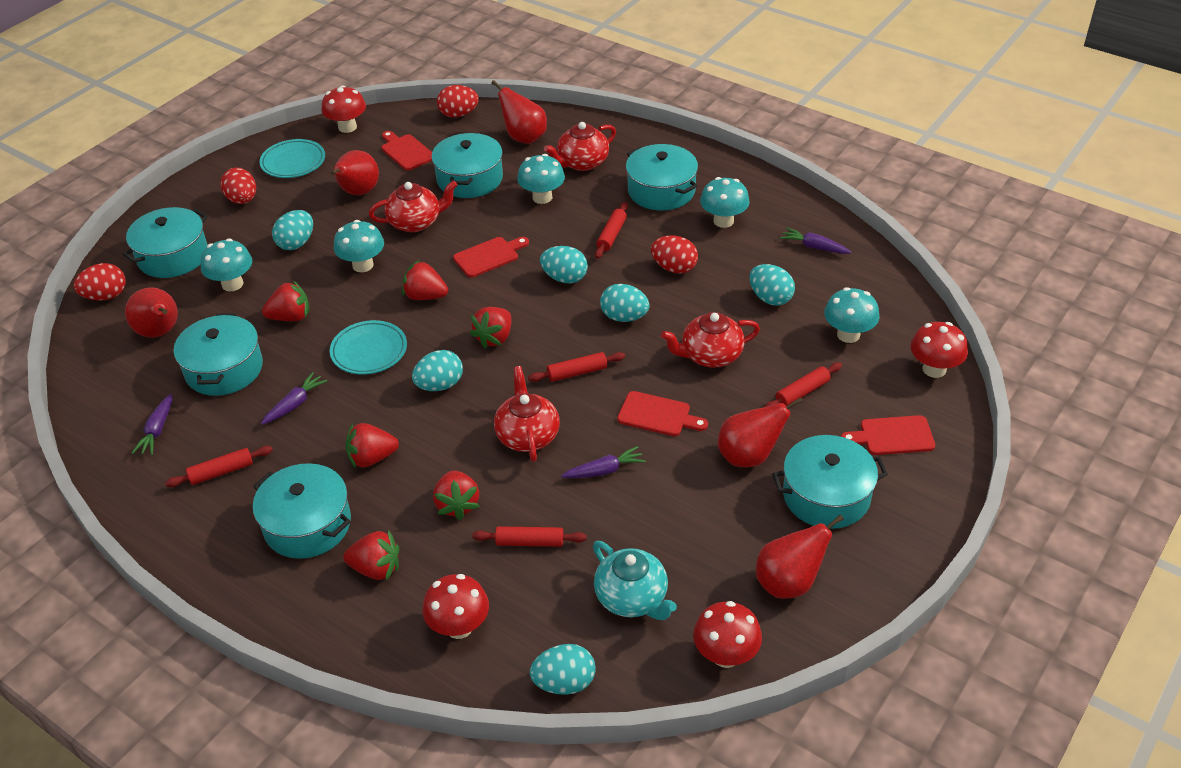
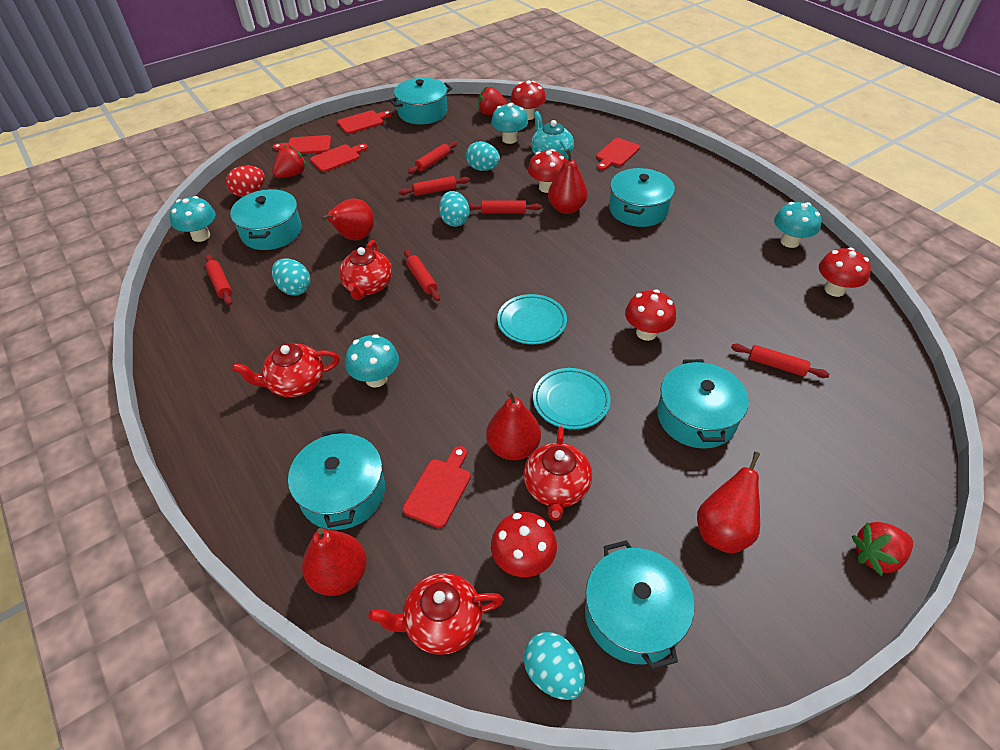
purple carrot: [132,394,172,455] [261,372,327,424] [561,446,646,478] [780,227,851,254] = 4 -> none = 0
red cutting board: [381,131,432,171] [453,237,529,278] [617,391,708,436] [841,415,935,455] = 4 -> [273,135,331,154] [310,144,368,172] [337,110,392,134] [402,446,471,528] [596,138,640,170] = 5
red egg: [74,263,126,301] [221,167,256,204] [437,85,479,117] [651,236,698,274] = 4 -> [226,165,265,197] = 1
red mushroom: [322,85,366,133] [422,574,489,639] [693,601,762,668] [911,322,968,378] = 4 -> [491,512,557,577] [511,80,546,120] [528,149,566,193] [625,290,676,341] [819,248,871,297] = 5
red rolling pin: [165,446,273,487] [472,526,587,547] [528,352,625,382] [595,202,628,259] [764,362,842,407] = 5 -> [205,255,233,305] [398,176,470,196] [404,249,440,301] [408,141,457,174] [468,200,542,214] [731,344,830,378] = 6
red strawberry: [262,281,309,321] [343,530,399,581] [345,423,399,468] [402,260,448,300] [433,471,480,520] [470,307,511,348] = 6 -> [272,145,307,178] [478,86,508,115] [852,522,913,576] = 3
turquoise egg: [272,210,313,250] [412,350,463,391] [530,644,596,695] [540,246,588,283] [600,284,650,322] [749,264,795,306] = 6 -> [272,258,311,296] [439,191,470,227] [466,141,500,171] [524,632,585,700] = 4
turquoise mushroom: [200,238,252,291] [334,220,384,272] [517,154,565,204] [700,177,750,228] [824,287,880,343] = 5 -> [169,196,215,242] [345,334,399,388] [491,103,528,144] [774,202,822,248] = 4

